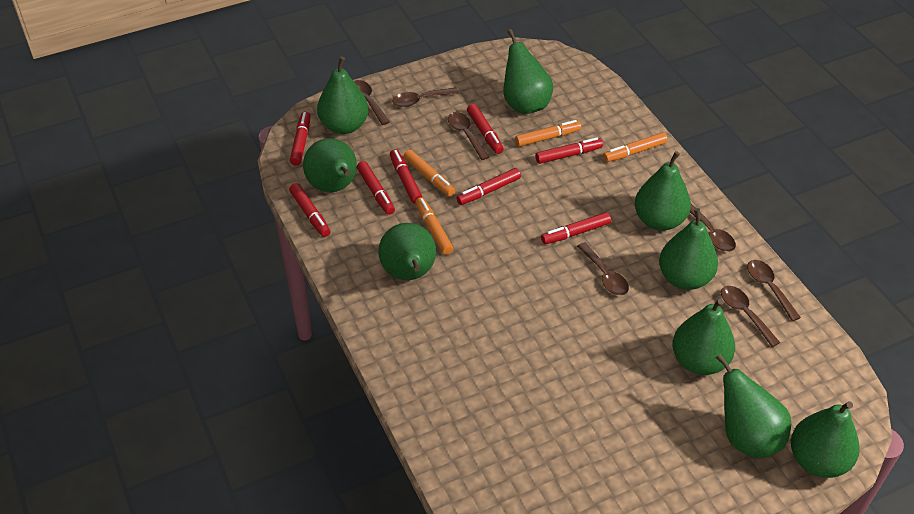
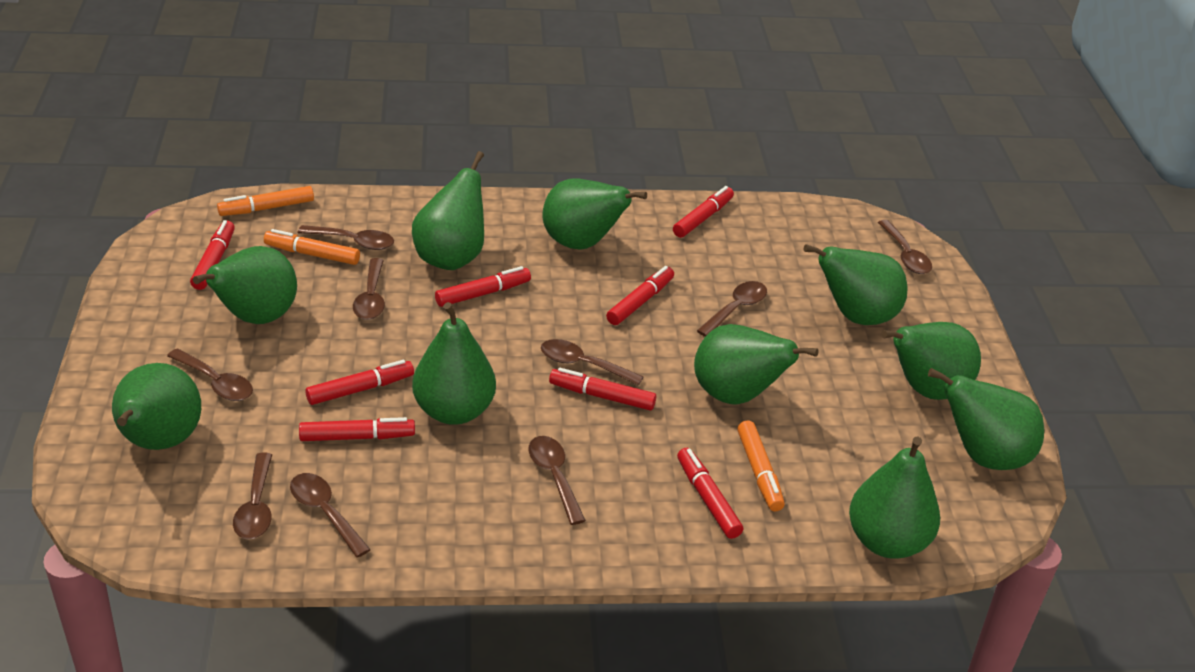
brown spoon: [354,80,390,125] [392,88,459,107] [448,112,490,160] [577,242,629,295] [690,204,736,252] [721,286,780,347] [747,260,801,321] = 7 -> [167,348,253,401] [233,453,272,539] [290,473,371,558] [298,225,394,250] [353,258,385,320] [528,436,586,525] [541,339,644,386] [697,281,767,337] [878,220,932,274] = 9
green pear: [303,138,357,192] [317,57,369,134] [378,223,436,280] [504,29,553,114] [635,151,691,231] [659,208,718,290] [672,299,735,375] [716,354,791,458] [791,401,860,478] = 9 -> [112,363,201,450] [193,246,297,324] [412,151,484,270] [412,302,496,425] [542,178,647,250] [694,324,819,405] [804,244,908,325] [849,437,940,559] [881,322,981,400] [928,368,1044,470] = 10
orange marker: [404,150,455,197] [415,197,453,255] [515,120,582,147] [603,132,668,162] = 4 -> [217,186,314,216] [264,229,360,265] [737,421,785,511] = 3

